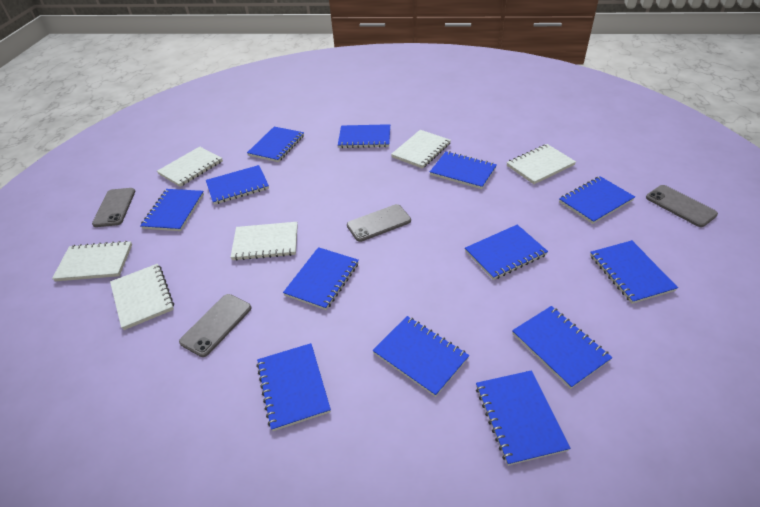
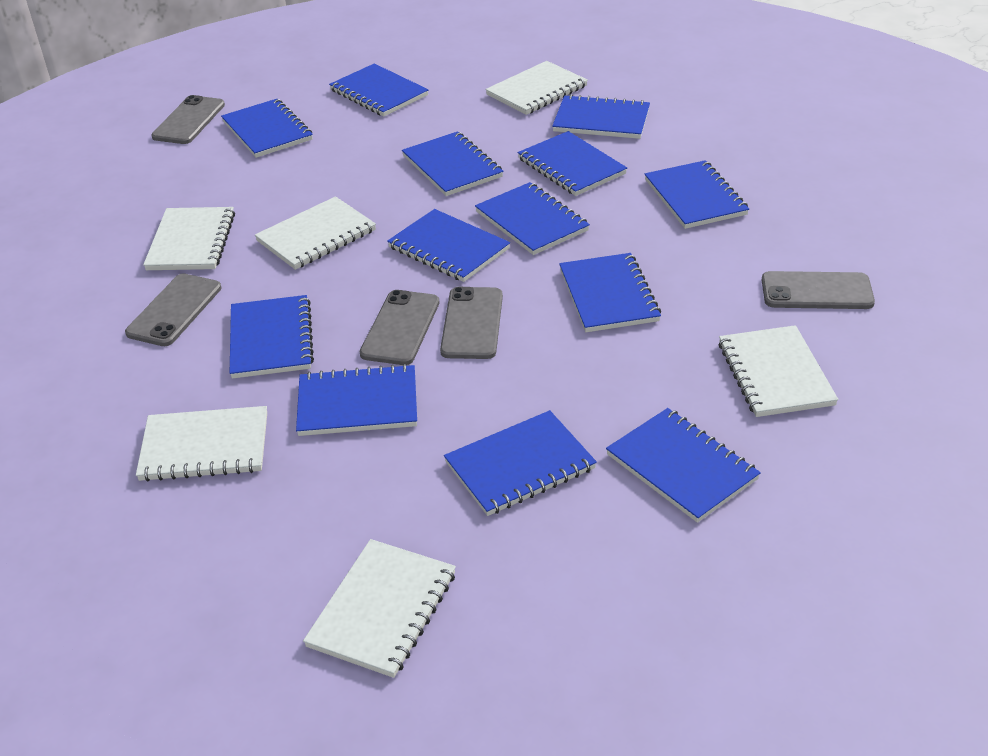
grey phone: [92,188,135,227] [179,294,252,357] [347,204,411,242] [646,185,718,227] = 4 -> [125,273,222,346] [151,95,225,144] [360,290,439,365] [440,287,503,359] [762,271,875,309] = 5

